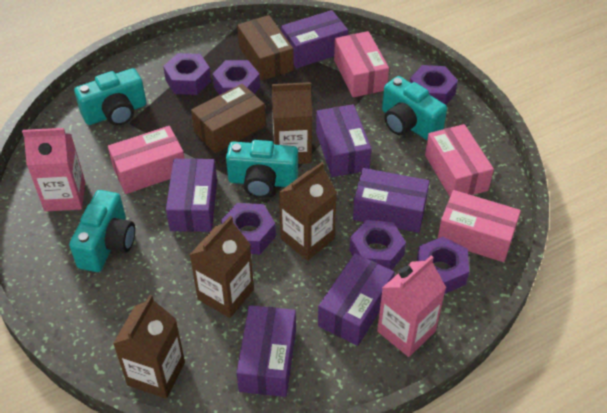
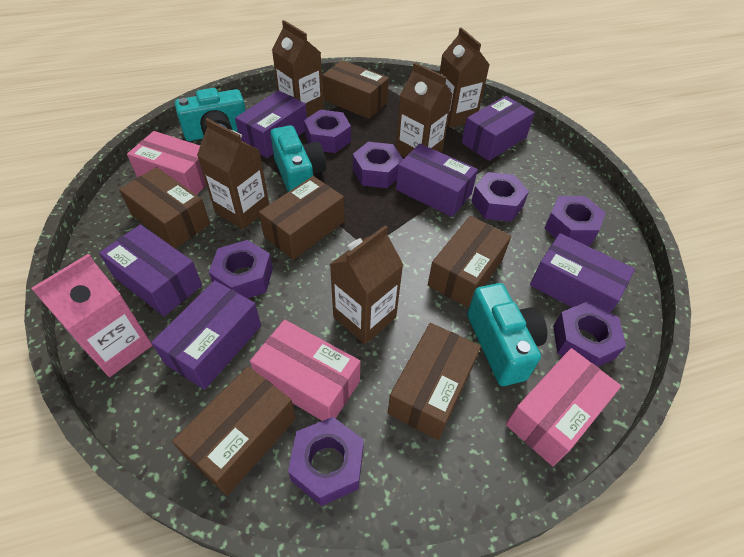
brown box: [191,84,266,153] [237,15,294,81] = 2 -> [119,167,210,249] [172,366,296,496] [259,176,344,260] [322,60,389,119] [387,323,481,440] [428,216,511,308] = 6
brown carton: [113,295,185,399] [190,216,254,318] [272,82,312,164] [278,162,337,261] = 4 -> [197,118,269,229] [272,20,324,117] [330,225,403,344] [396,63,453,157] [439,27,490,128] = 5
pink box: [108,126,185,194] [334,31,389,97] [425,124,494,197] [437,190,521,262] = 4 -> [127,131,206,195] [250,320,360,421] [506,348,621,466] = 3
pink carton: [22,128,85,212] [377,255,446,357] = 2 -> [31,254,152,377] = 1
purple nut: [163,53,211,95] [212,60,260,95] [221,203,276,255] [349,220,406,270] [410,65,458,105] [417,237,469,294] = 6 -> [209,240,273,299] [288,417,364,506] [304,110,351,153] [353,142,403,188] [471,172,529,222] [545,196,606,245] [553,301,626,367] = 7
turquoise camera: [69,190,135,272] [74,68,146,126] [226,140,298,198] [382,76,447,140] = 4 -> [175,88,246,141] [270,125,326,192] [467,283,548,386] = 3

